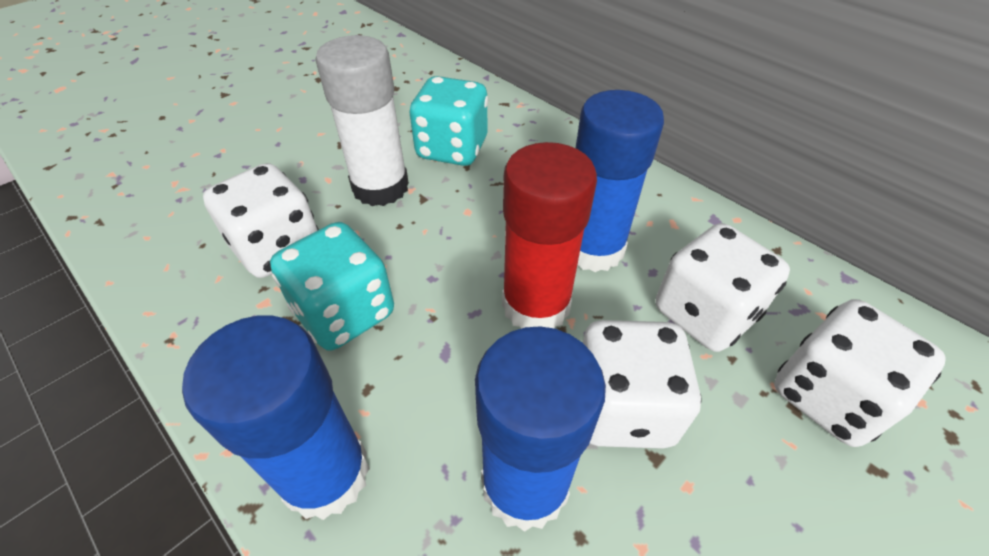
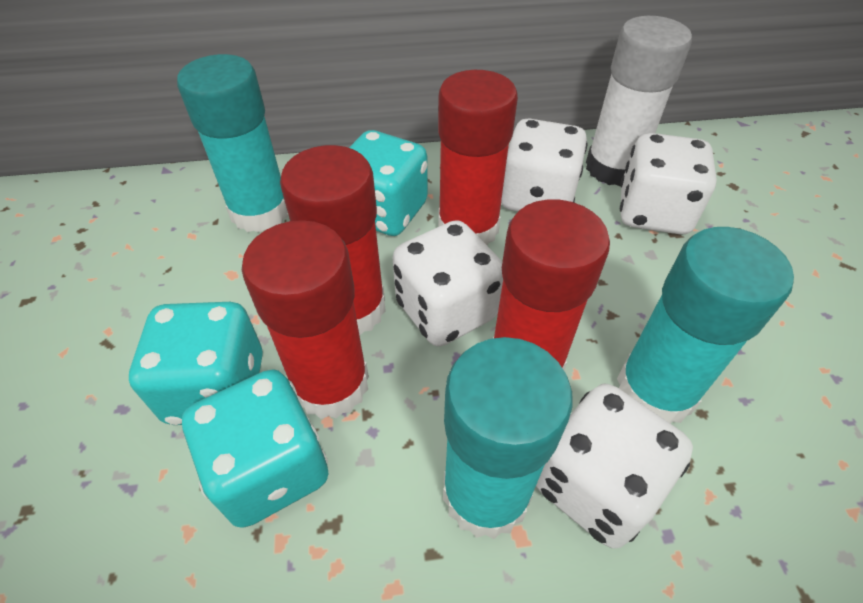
blue glue stick: [182,315,370,520] [475,326,606,532] [576,90,664,272] = 3 -> none = 0
red glue stick: [502,142,597,328] = 1 -> [242,220,369,419] [280,145,386,335] [438,70,518,246] [493,199,610,370] = 4
turquoise dice: [270,222,394,351] [410,76,488,166] = 2 -> [129,302,263,425] [182,369,329,528] [349,130,428,236] = 3
turquoise glue stick: none = 0 -> [177,54,288,232] [443,337,573,539] [617,227,794,423] = 3

